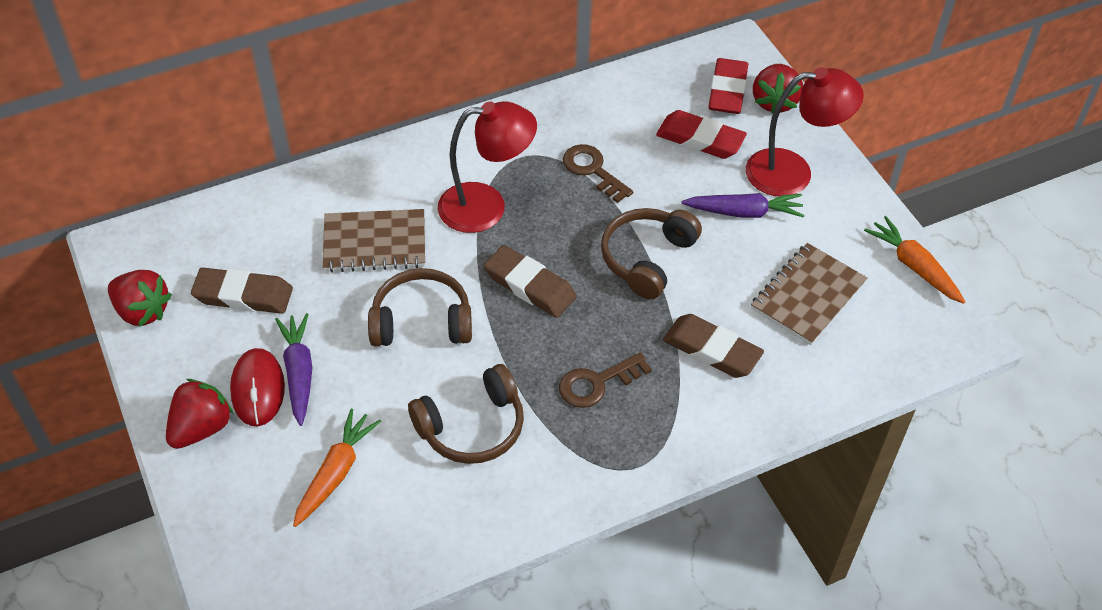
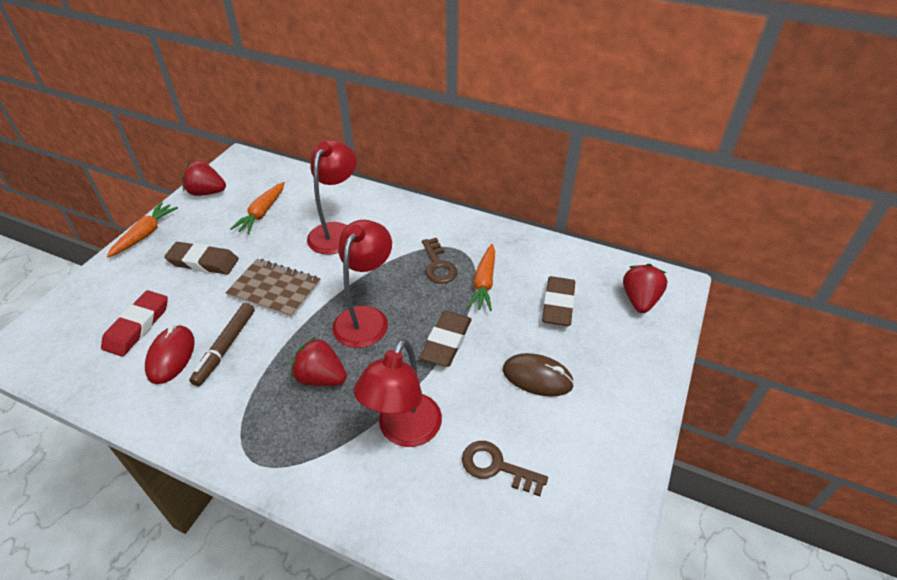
brown headphones: [368,268,472,346] [408,364,524,464] [601,208,702,299] = 3 -> none = 0
brown marker: none = 0 -> [189,303,255,386] = 1
brown mouse: none = 0 -> [503,353,574,397] = 1
brown notebook: [322,209,425,272] [751,243,867,345] = 2 -> [226,259,321,318] = 1
orange carrot: [293,409,381,527] [864,216,965,304] = 2 -> [107,202,178,257] [230,182,285,234] [467,244,495,311] = 3
purple carrot: [275,313,312,426] [681,193,805,218] = 2 -> none = 0
red eraser: [656,110,747,159] [708,58,748,114] = 2 -> [101,290,168,357] = 1
red lamp: [438,101,537,233] [746,67,864,196] = 2 -> [307,140,357,255] [332,220,392,348] [354,339,442,447] = 3

